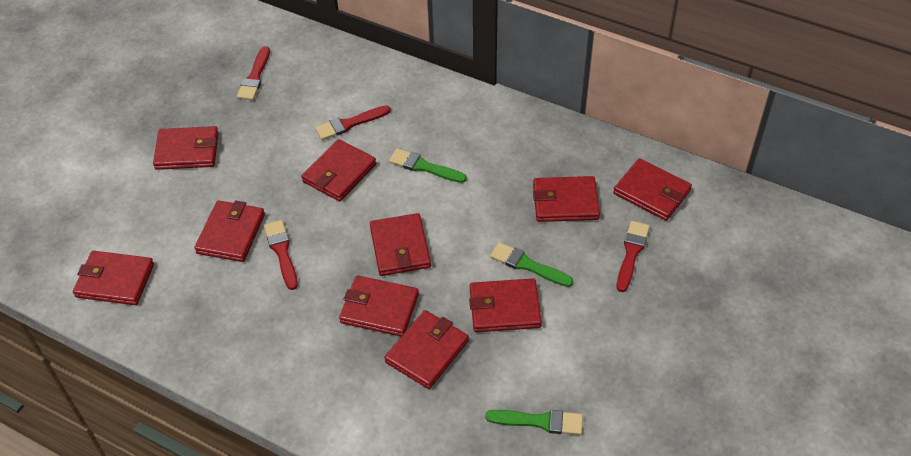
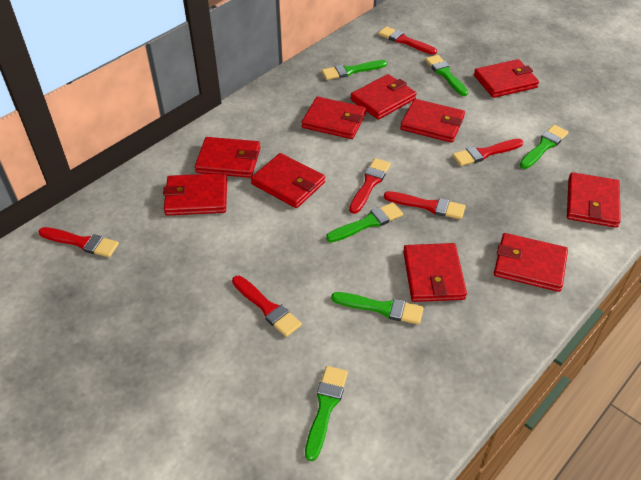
green brush: [389,148,467,183] [485,410,583,435] [490,242,573,287] = 3 -> [305,366,348,461] [322,60,387,80] [326,202,403,242] [331,292,424,324] [425,55,468,96] [520,125,568,169] = 6
red brush: [237,46,270,100] [264,220,298,290] [315,105,391,140] [617,221,650,292] = 4 -> [39,227,119,257] [232,276,302,337] [349,158,391,214] [378,26,437,55] [384,191,465,219] [452,139,523,166] = 6

